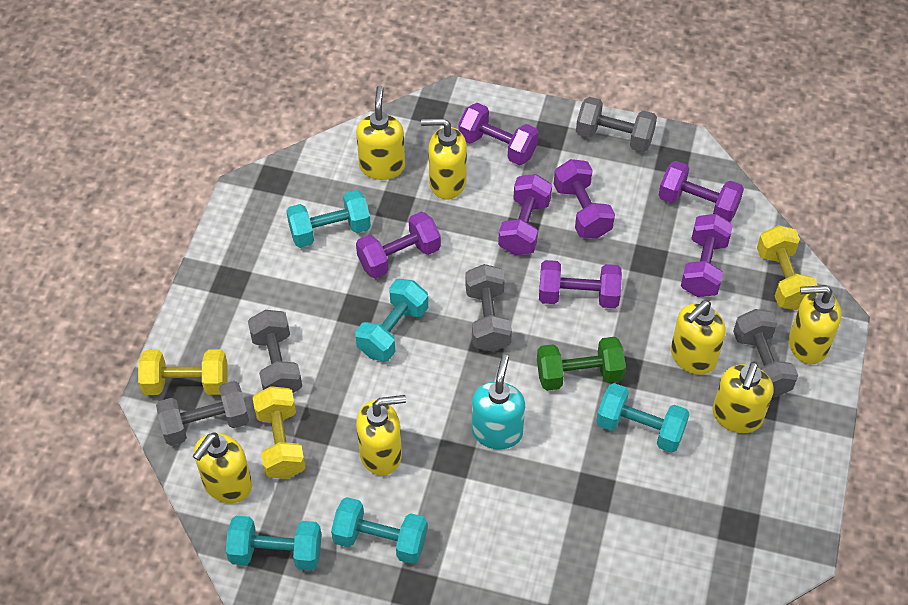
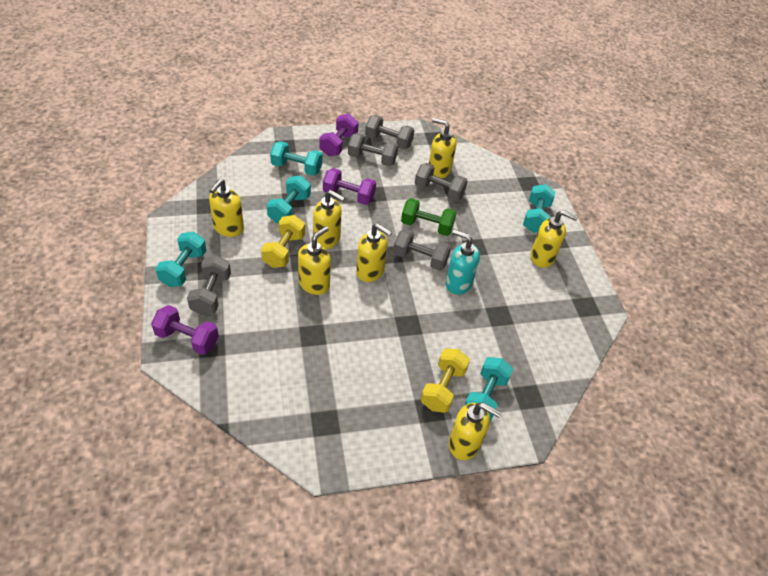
purple dumbbell: [356,212,441,279] [458,103,539,165] [498,174,552,255] [539,260,622,308] [553,159,615,239] [659,161,744,222] [681,214,733,297] = 7 -> [151,305,219,355] [319,114,359,156] [323,168,376,205] = 3
yellow dumbbell: [138,349,227,395] [253,386,305,479] [757,225,818,310] = 3 -> [261,215,305,268] [421,348,470,413] = 2

